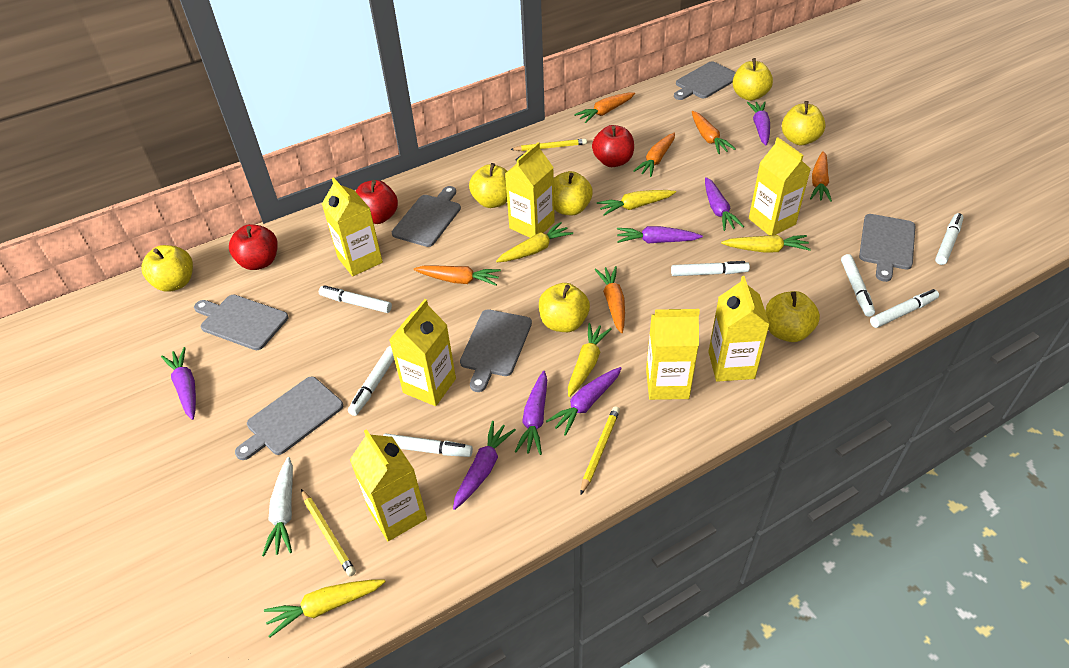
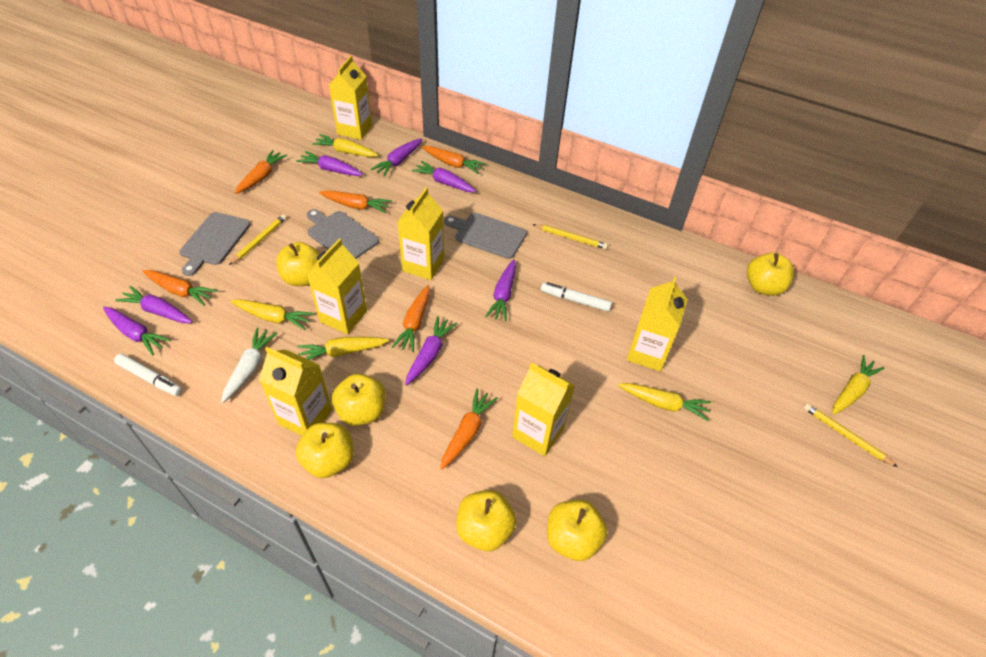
grey cutting board: [194,295,288,350] [235,376,343,460] [392,186,461,247] [460,309,532,392] [674,61,736,100] [859,214,915,282] = 6 -> [179,212,251,276] [307,209,379,259] [444,213,527,259] = 3
red apple: [229,224,278,270] [356,180,398,224] [592,125,634,167] = 3 -> none = 0
white marker: [319,285,392,313] [348,346,394,416] [383,434,473,457] [671,261,750,276] [841,254,875,317] [870,289,939,328] [935,213,964,265] = 7 -> [114,354,183,396] [541,282,612,312] = 2
yellow apple: [142,245,193,292] [469,163,507,208] [539,283,590,332] [554,171,593,215] [733,58,773,101] [765,291,820,342] [782,101,826,145] = 7 -> [276,242,320,286] [296,422,354,478] [332,374,386,426] [457,490,516,551] [547,499,607,561] [747,252,794,296] = 6
yellow carton: [322,177,383,276] [350,429,427,541] [389,299,456,406] [505,142,555,238] [646,309,700,400] [708,276,770,382] [749,137,811,235] = 7 -> [259,347,332,436] [306,238,367,334] [329,56,372,140] [398,188,444,280] [512,362,575,456] [627,277,688,371] = 6

